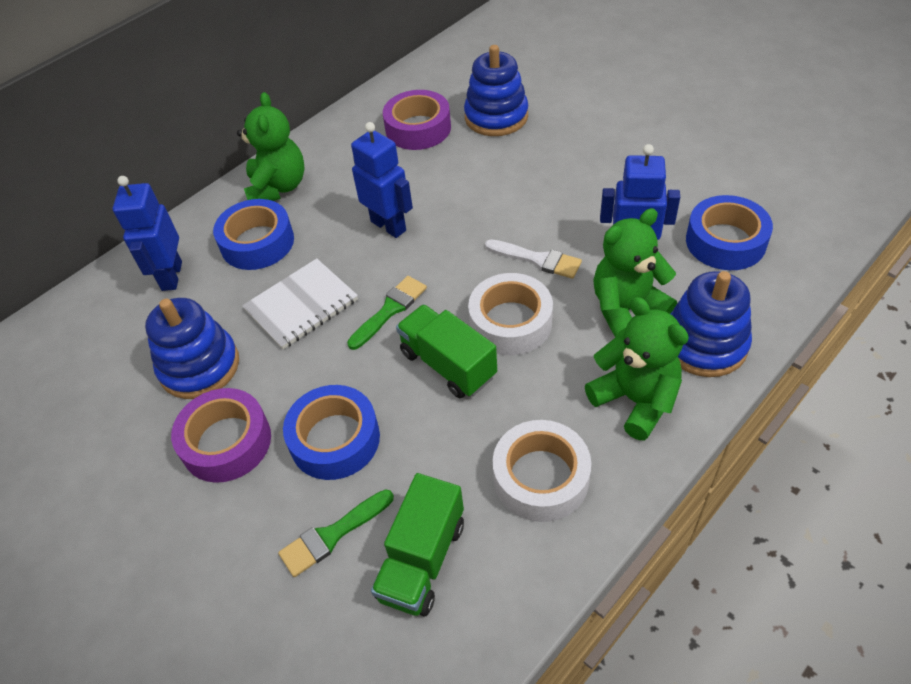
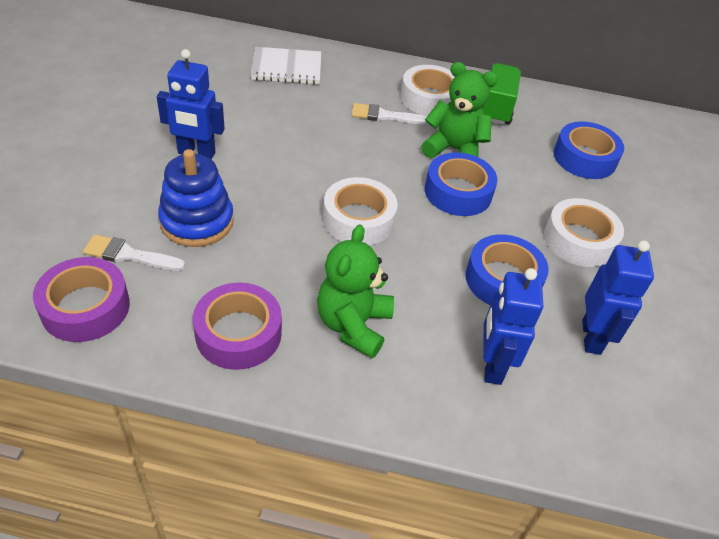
blue stacking toy: [145,298,239,399] [464,45,528,136] [671,271,752,377] = 3 -> [158,149,234,247] = 1
green brush: [278,489,394,577] [347,276,427,350] = 2 -> none = 0
green teddy bear: [237,92,305,201] [585,297,689,441] [593,208,677,338] = 3 -> [317,224,394,358] [421,62,498,158] = 2
green truck: [371,473,464,616] [396,304,497,398] = 2 -> [482,63,521,125] = 1
white brush: [485,239,582,279] = 1 -> [83,234,185,271] [351,103,428,125] = 2
white tape: [468,273,553,355] [493,420,591,522] = 2 -> [323,177,398,245] [401,65,455,116] [544,198,624,267] = 3

